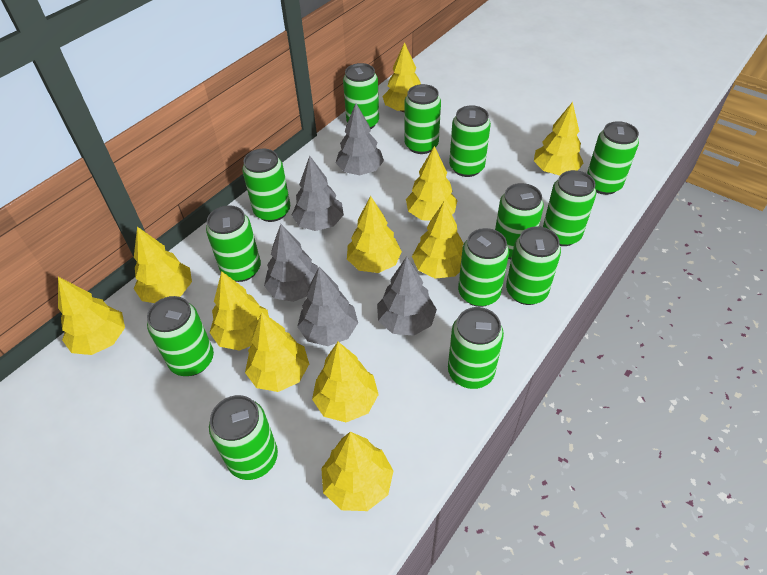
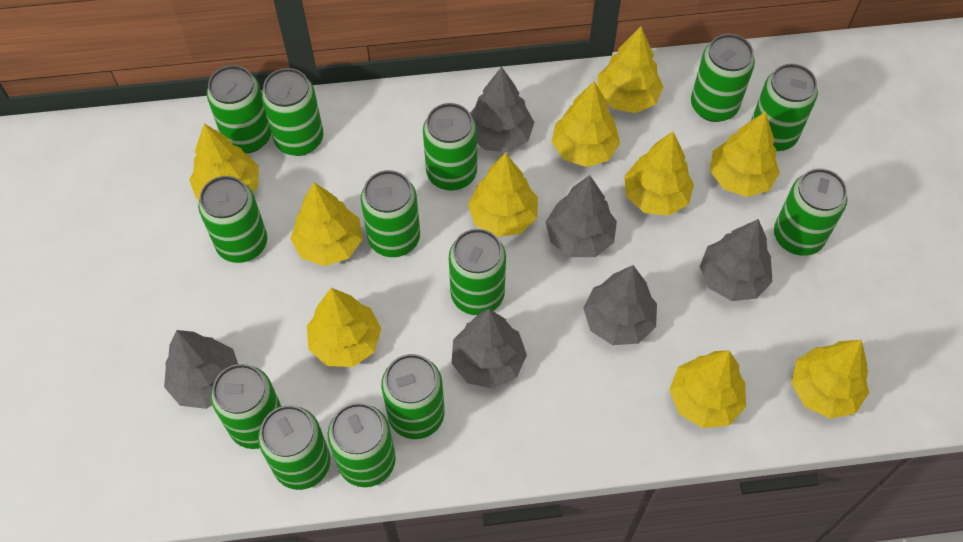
grey tree: [264,224,318,302] [292,156,344,231] [297,267,358,346] [336,103,384,175] [377,257,437,336] = 5 -> [164,330,238,409] [451,309,527,389] [470,67,534,152] [546,175,617,257] [583,265,657,345] [700,219,772,301] = 6
yellow tree: [58,277,125,355] [134,227,192,303] [209,271,269,351] [245,312,309,392] [312,342,379,422] [321,432,393,511] [347,196,402,273] [382,42,421,112] [406,146,458,221] [412,201,464,279] [534,102,583,175] = 11 -> [189,124,259,200] [291,182,362,266] [307,288,382,367] [468,153,538,237] [552,81,620,167] [598,27,663,113] [624,132,694,216] [669,350,746,428] [710,111,780,197] [791,340,869,419] = 10

